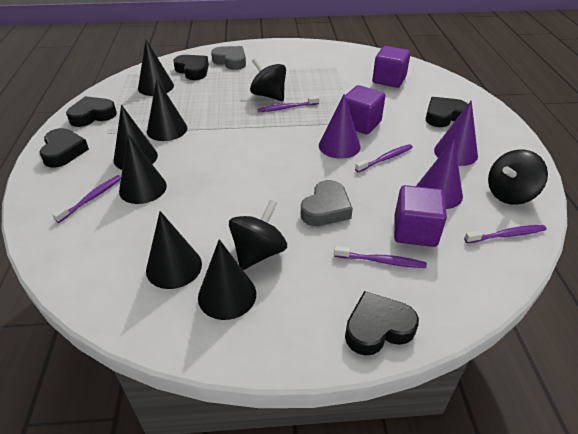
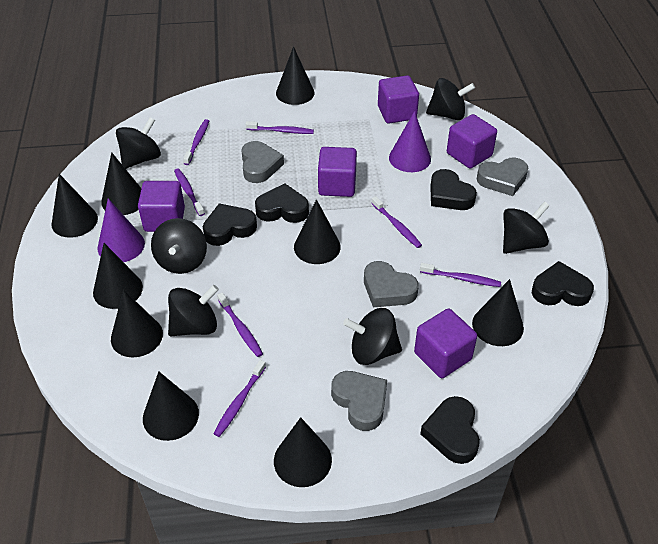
black cone: [114,105,158,170] [119,134,167,204] [138,40,174,96] [146,211,202,289] [147,79,187,141] [198,239,256,320] = 6 -> [51,174,98,238] [93,243,143,309] [101,152,142,215] [111,290,163,357] [143,372,199,441] [274,417,332,487] [276,46,315,105] [294,199,341,264] [472,279,524,346] = 9
black spinning top: [229,200,287,270] [250,58,286,101] [488,149,548,205] = 3 -> [116,117,161,169] [151,218,207,274] [168,285,219,336] [343,308,402,365] [426,78,475,120] [503,201,550,254] = 6
grey heart: [211,46,246,70] [301,180,353,226] = 2 -> [241,141,284,183] [331,371,387,431] [364,261,419,307] [477,158,528,196] = 4
purple cone: [319,94,361,159] [416,139,463,209] [434,100,478,166] = 3 -> [98,198,145,262] [389,111,431,172] = 2
purple cube: [345,85,385,134] [372,46,411,88] [394,185,447,247] = 3 -> [138,181,185,232] [318,147,357,197] [378,75,419,123] [414,309,477,378] [447,114,497,169] = 5
purple toothbrush: [52,175,121,223] [257,96,319,112] [334,246,427,268] [355,144,413,172] [464,225,547,243] = 5 -> [174,168,205,216] [183,119,209,165] [213,360,266,437] [217,292,263,357] [246,121,314,134] [371,196,422,248] [420,263,501,287] = 7

